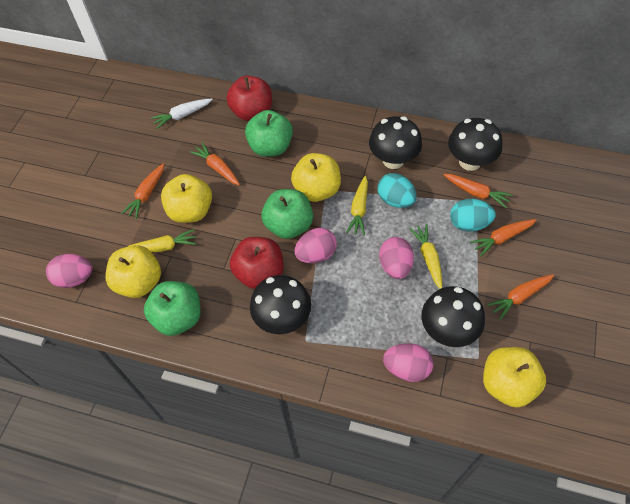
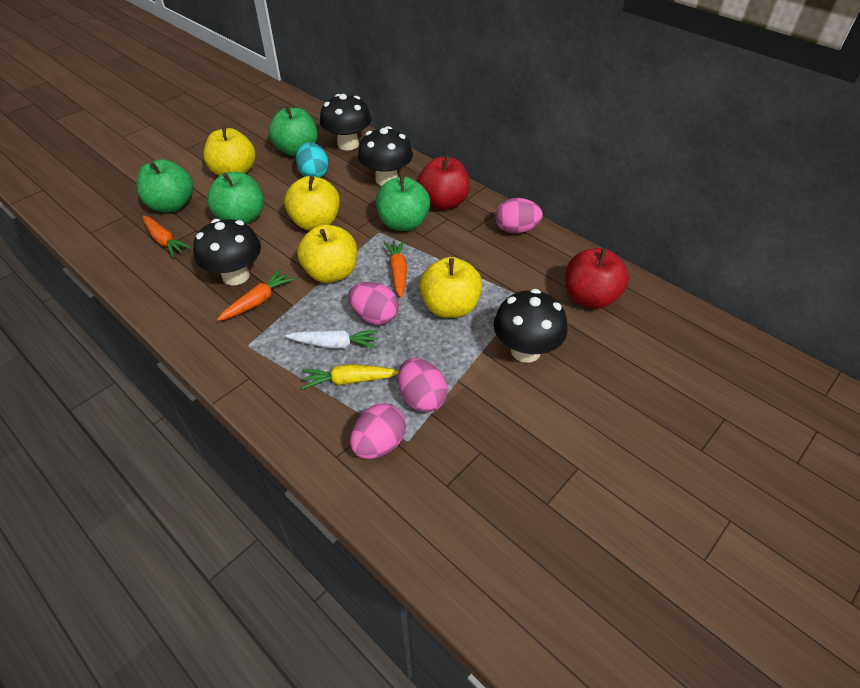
green apple: [144,281,201,336] [245,110,293,157] [261,189,313,239] = 3 -> [136,159,193,212] [207,172,264,224] [269,105,317,157] [376,176,430,231] = 4
orange carrot: [121,163,164,219] [190,142,240,185] [443,174,513,208] [470,219,537,257] [487,274,554,320] = 5 -> [143,216,191,257] [217,269,294,321] [383,240,407,298] = 3
turquoise egg: [377,173,417,208] [450,199,496,231] = 2 -> [296,142,329,178] = 1
yellow carrot: [127,229,197,252] [346,176,368,235] [409,224,442,289] = 3 -> [302,364,399,389] = 1

